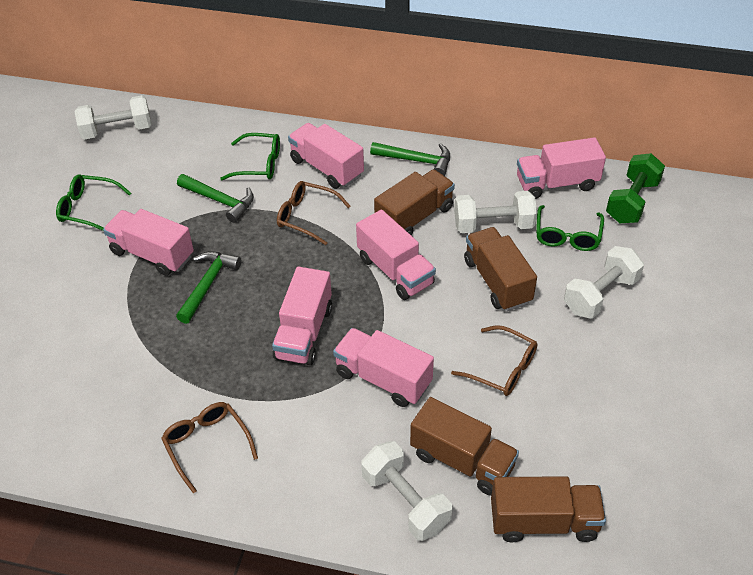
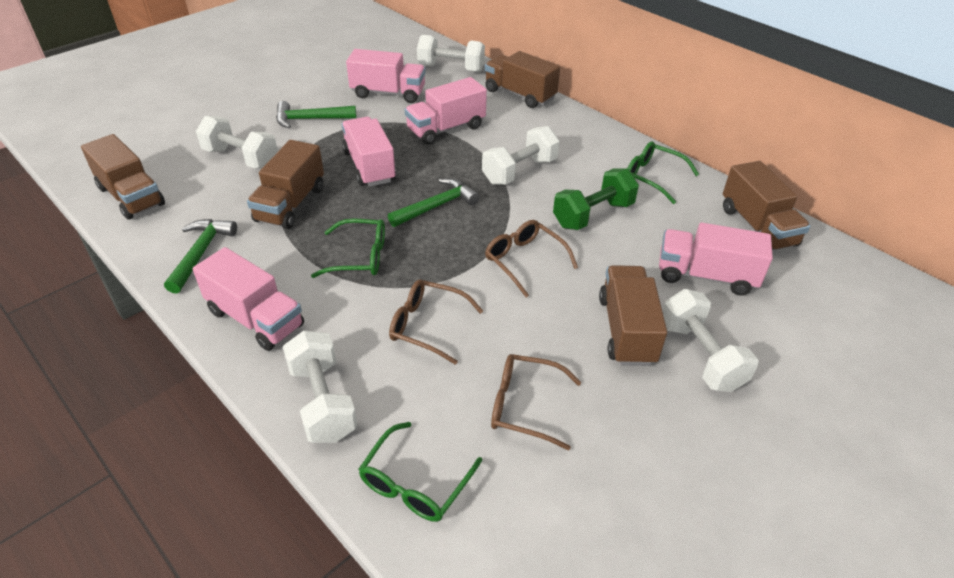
brown truck: [374,169,455,235] [410,397,519,496] [464,227,537,311] [491,476,606,542] = 4 -> [81,134,165,220] [247,140,324,229] [485,51,560,108] [599,265,667,366] [723,161,810,250] = 5
pink truck: [103,209,194,276] [272,267,332,365] [288,123,364,189] [333,328,434,407] [356,210,436,300] [517,137,606,199] = 6 -> [193,247,304,351] [342,117,396,187] [346,49,426,103] [405,77,487,145] [659,223,773,295] = 5
white dumbbell: [74,95,152,139] [362,441,452,541] [454,191,537,233] [564,246,644,319] = 4 -> [196,116,278,169] [283,331,358,443] [417,35,485,72] [482,126,559,185] [662,289,758,392] = 5

